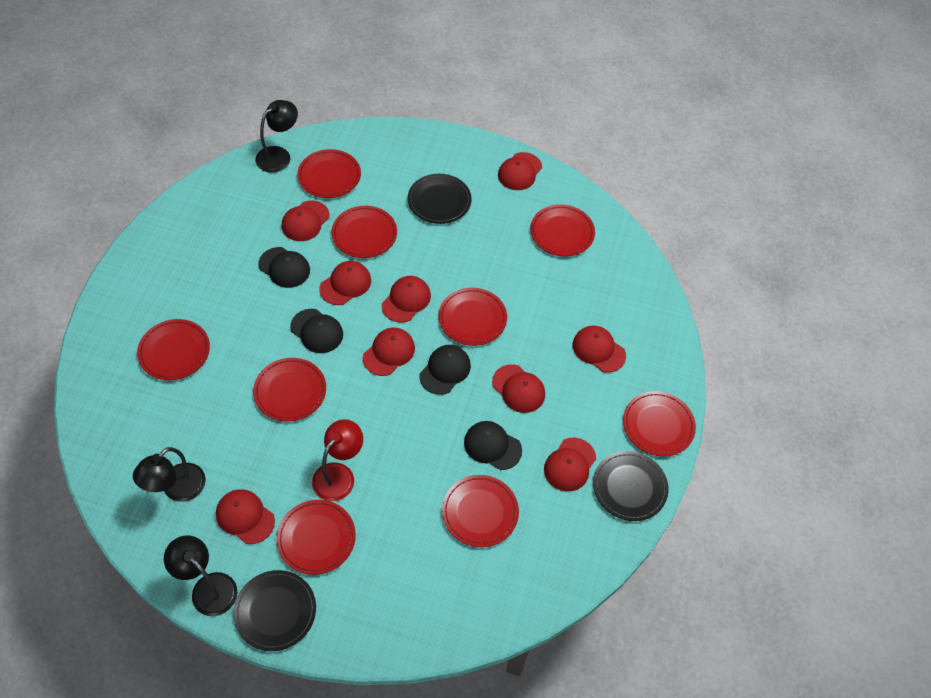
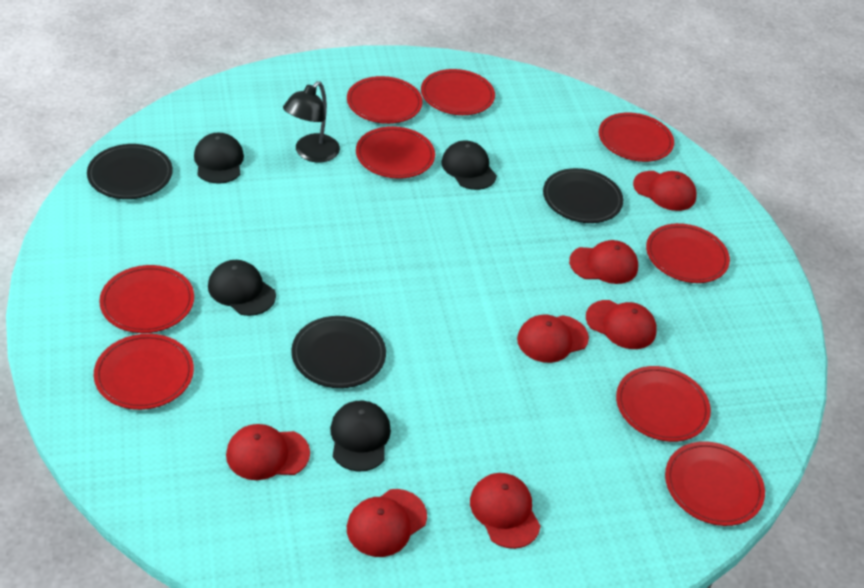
black lamp: [133,447,206,502] [164,536,237,616] [255,100,298,173] = 3 -> [283,81,340,163] = 1
red cap: [216,489,275,544] [282,200,329,241] [319,261,371,305] [363,328,415,376] [382,276,431,323] [492,364,545,413] [498,152,542,190] [544,438,596,492] [573,326,626,373] = 9 -> [226,424,310,480] [347,489,427,557] [470,473,541,549] [517,314,589,363] [569,240,638,284] [586,300,657,349] [633,171,697,211] = 7
red lamp: [312,419,363,501] = 1 -> none = 0

